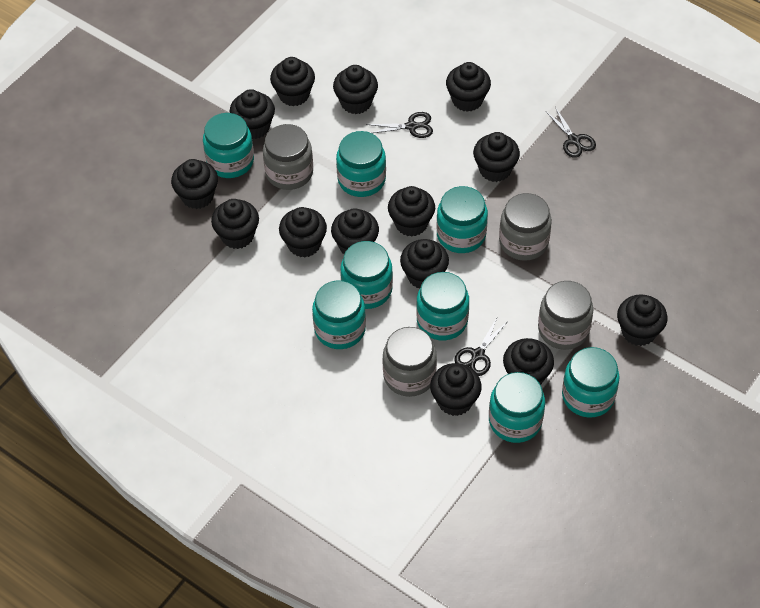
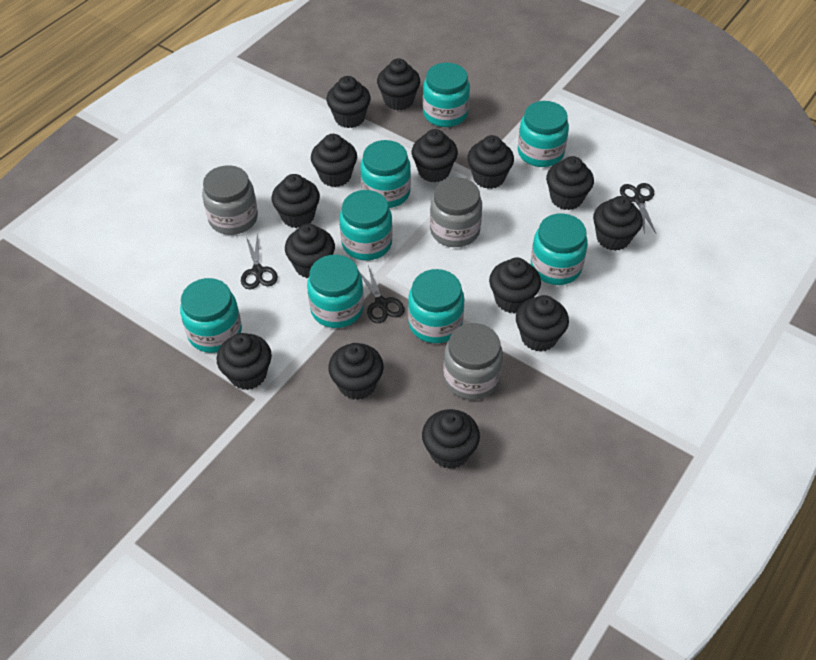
grey jar: [263,124,313,190] [383,327,437,397] [499,193,552,261] [538,281,593,350] = 4 -> [202,165,258,235] [430,177,482,247] [443,323,503,400] = 3

